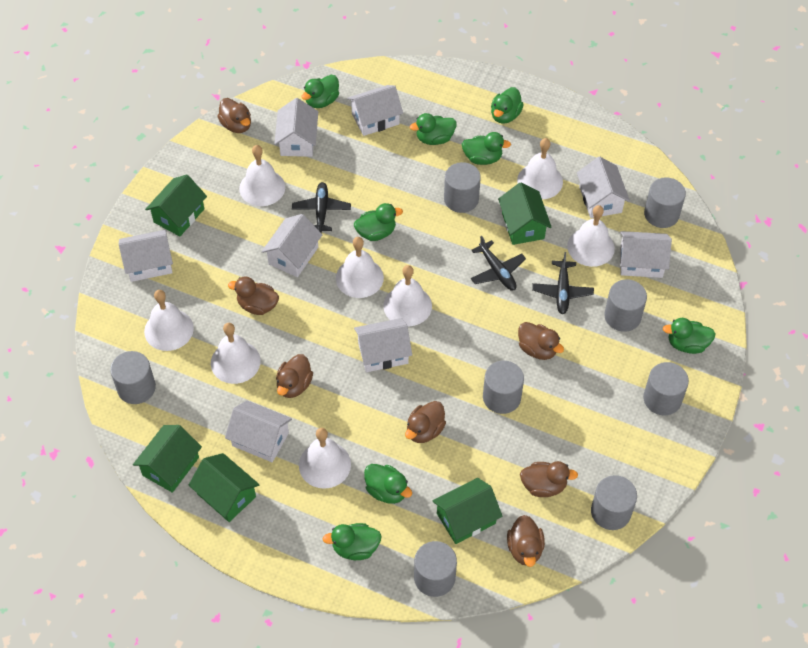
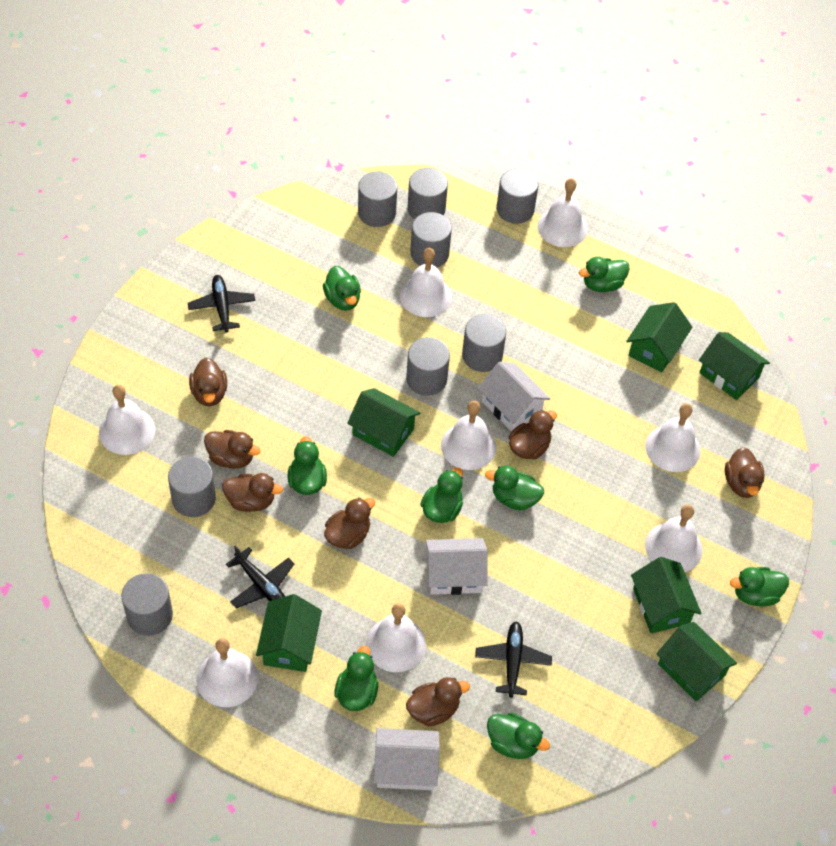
green house: [133,425,202,493] [145,174,207,236] [189,453,260,522] [432,478,502,544] [498,183,552,245] = 5 -> [256,594,322,672] [347,388,420,457] [626,302,692,372] [631,557,702,634] [656,622,737,701] [699,332,770,400] = 6
white house: [119,230,173,282] [225,400,292,462] [262,214,322,277] [274,98,318,157] [347,85,403,136] [354,318,412,372] [577,157,630,218] [620,231,672,278] = 8 -> [374,728,440,790] [426,538,488,595] [478,362,550,432] = 3

